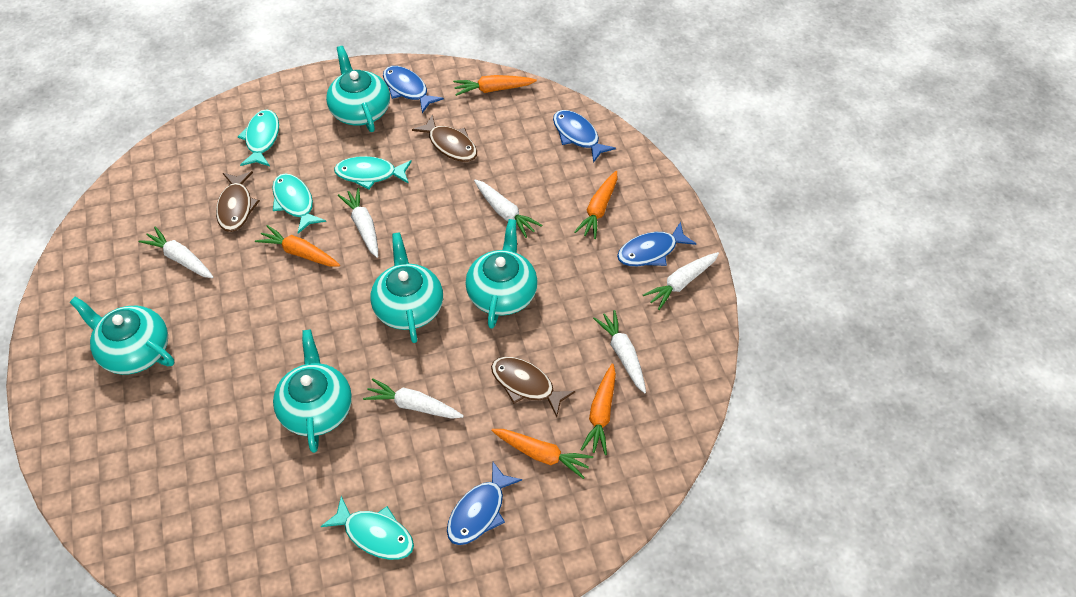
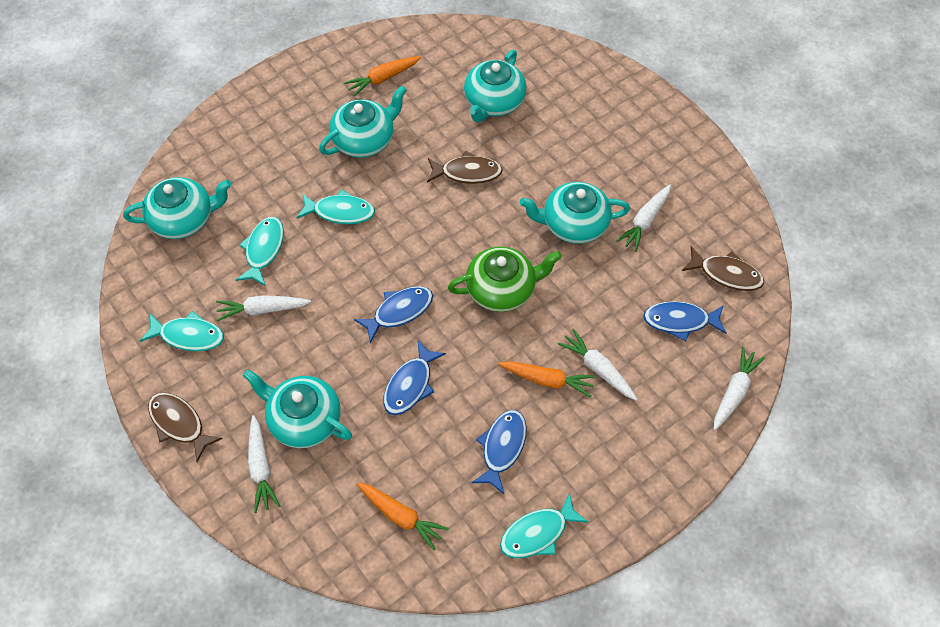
green teapot: none = 0 -> [448,247,562,312] = 1
orange carrot: [255,225,340,267] [453,75,537,96] [491,429,593,479] [574,171,617,239] [581,364,616,455] = 5 -> [344,56,421,96] [356,482,449,550] [498,361,596,397] = 3
white carrot: [139,227,213,278] [338,188,378,258] [363,378,464,419] [474,179,542,238] [593,310,646,393] [643,252,719,310] = 6 -> [216,295,311,321] [248,415,280,513] [558,329,637,400] [616,185,671,252] [714,347,765,430] = 5

